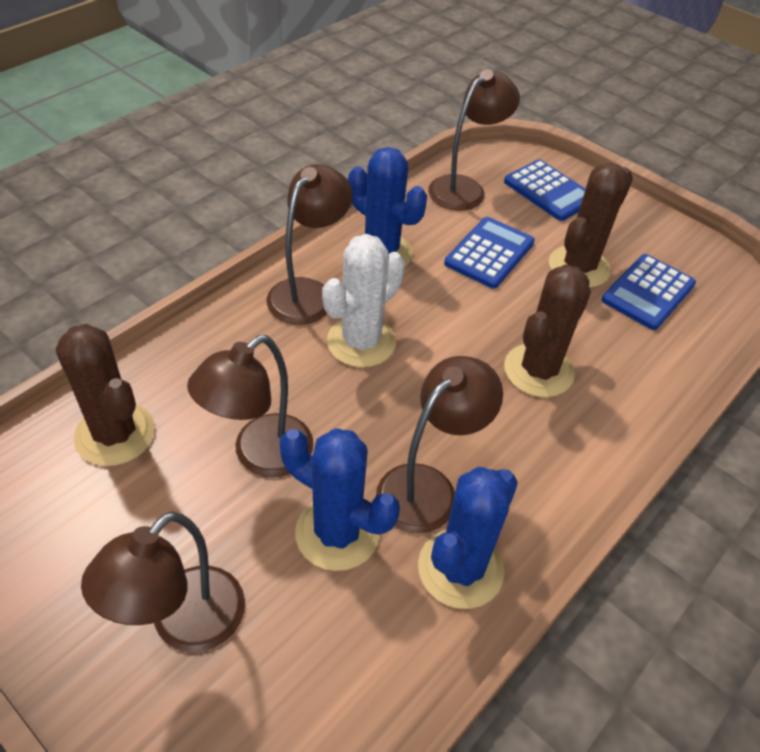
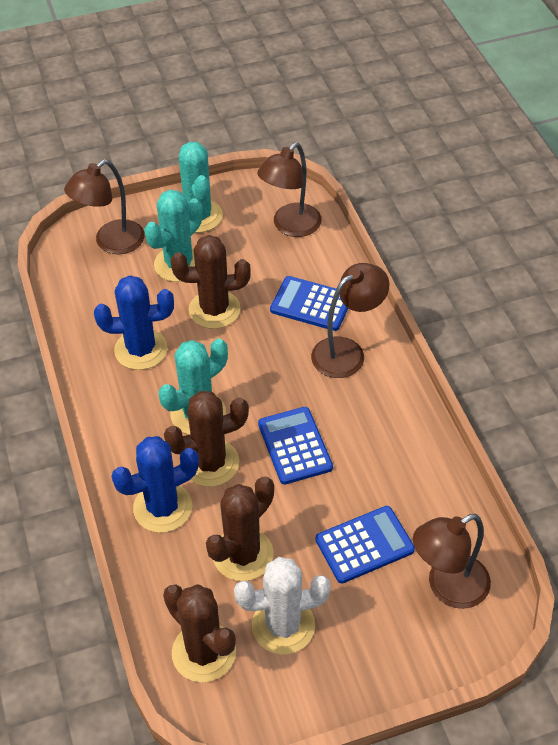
blue cactus: [280,428,400,571] [348,147,427,267] [418,467,518,609] = 3 -> [94,275,174,370] [111,436,199,533] = 2
brown cactus: [55,324,155,466] [504,264,591,397] [549,163,633,288] = 3 -> [163,584,236,682] [164,391,249,487] [171,235,251,329] [206,476,274,581] = 4
brown lamp: [81,511,245,652] [187,335,314,478] [267,164,353,325] [376,356,503,533] [428,69,520,211] = 5 -> [64,160,145,254] [257,142,322,237] [311,263,389,378] [413,514,491,609] = 4
turquoise cactus: none = 0 -> [144,190,203,282] [159,338,228,435] [179,142,223,233] = 3

